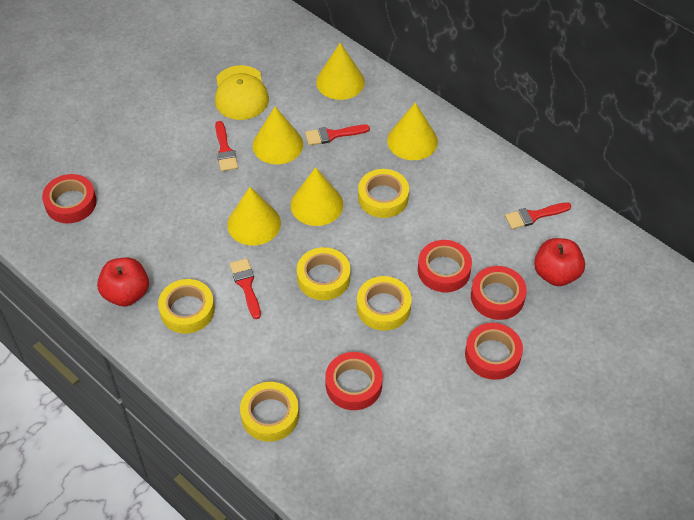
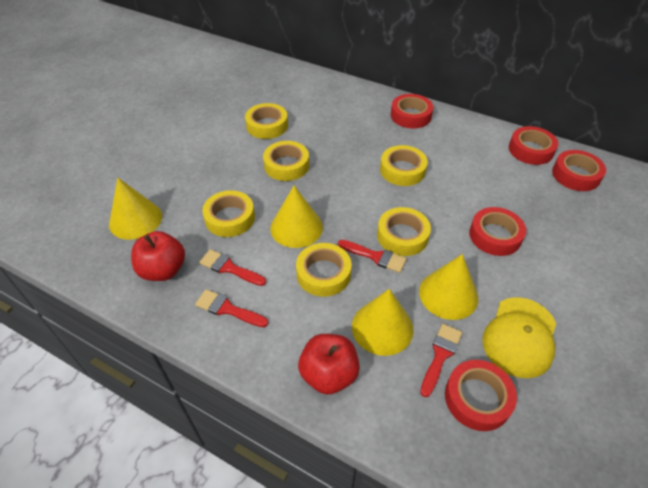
yellow cone: [227,187,281,246] [253,107,303,164] [291,167,343,226] [316,43,365,100] [387,102,438,160] = 5 -> [109,178,162,240] [270,186,323,248] [352,289,413,356] [419,254,478,320] = 4
yellow tape: [158,279,215,334] [240,382,299,442] [297,247,350,300] [357,276,412,331] [358,169,409,218] = 5 -> [202,190,255,237] [245,103,288,139] [263,141,309,181] [296,243,352,297] [377,207,431,256] [380,145,428,186] = 6

